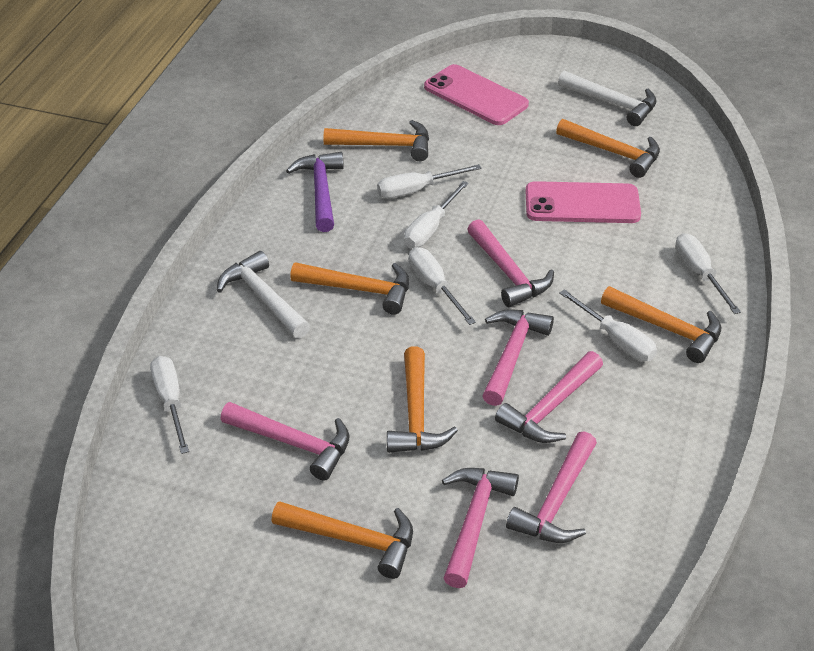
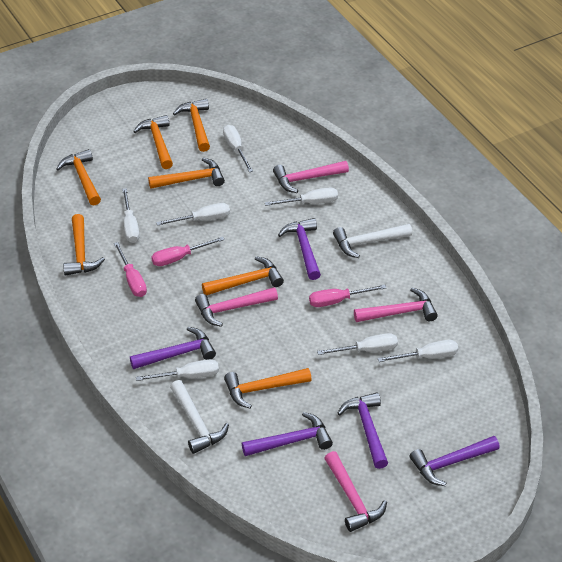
orange hammer: [272,501,413,579] [290,262,409,315] [323,120,429,161] [387,346,458,453] [556,119,660,178] [601,286,721,363] = 6 -> [56,149,101,205] [63,214,105,276] [133,115,173,169] [148,158,225,189] [173,99,210,152] [202,256,284,295] [224,368,312,408] = 7
pink hammer: [221,402,350,481] [442,468,519,588] [467,219,554,307] [482,309,554,406] [495,351,603,443] [506,431,597,543] = 6 -> [195,287,278,327] [273,161,349,193] [324,451,387,532] [354,288,438,322] = 4
pink phone: [424,64,529,125] [526,181,641,223] = 2 -> none = 0
pink screwdriver: none = 0 -> [114,242,147,297] [151,237,225,266] [309,285,386,307] = 3
purple hammer: [286,152,344,232] = 1 -> [130,327,216,369] [242,412,333,456] [278,218,321,280] [337,392,388,469] [410,436,500,486] = 5
white screwdriver: [150,356,189,454] [377,164,482,198] [404,181,469,248] [409,247,476,325] [559,289,657,361] [675,233,741,314] = 6 -> [122,188,140,243] [136,359,219,381] [156,203,230,226] [223,125,253,172] [265,188,338,206] [317,333,398,355] [378,340,458,362] = 7

